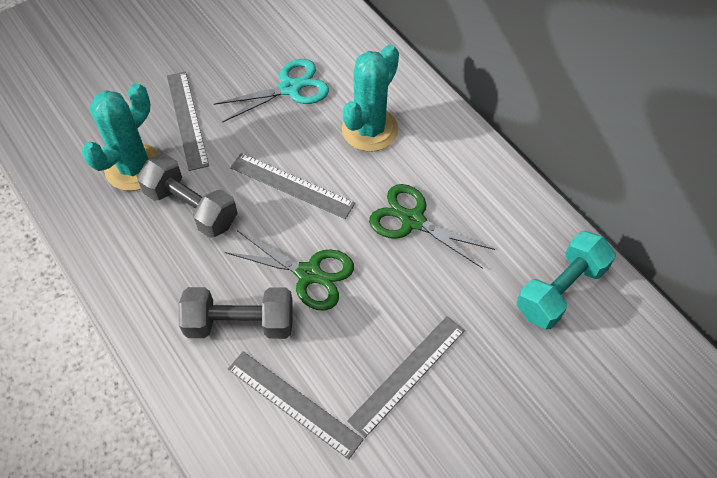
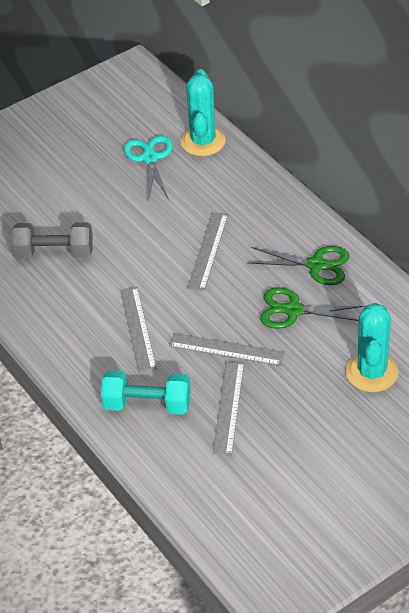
grey dumbbell: [137,154,238,238] [179,287,293,339] = 2 -> [11,222,93,259] = 1

